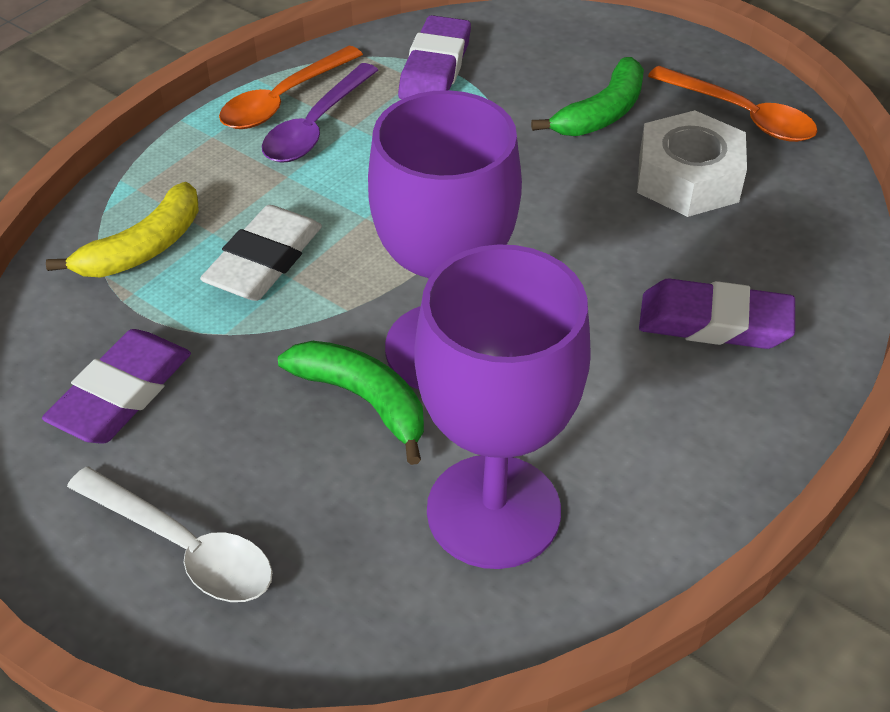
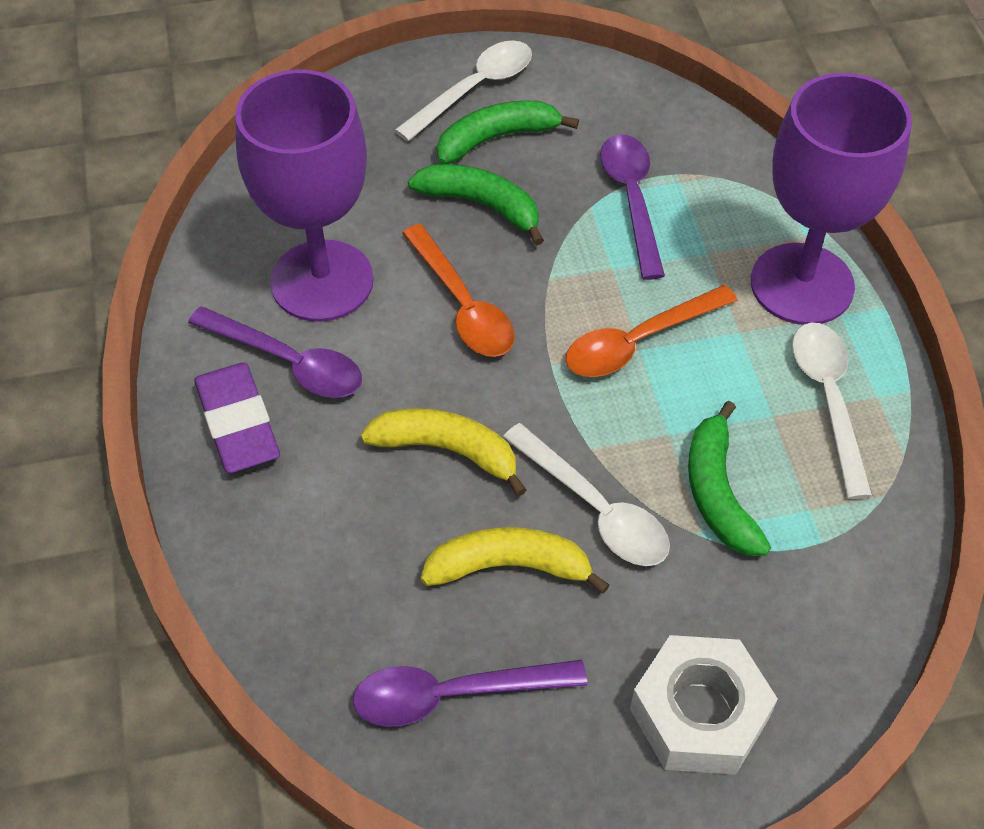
green banana: [278,341,424,465] [531,57,644,136] = 2 -> [408,164,544,246] [437,101,579,164] [688,401,771,556] = 3
purple eraser: [42,329,191,444] [398,15,471,99] [639,279,795,349] = 3 -> [194,363,280,473] = 1
purple spoon: [262,63,378,163] = 1 -> [188,306,362,398] [353,660,587,727] [600,134,665,280] = 3
white eraser: [200,205,322,301] = 1 -> none = 0
white spoon: [67,467,273,602] = 1 -> [395,40,532,141] [503,423,670,566] [792,323,873,499] = 3
yellow banana: [46,182,199,278] = 1 -> [361,408,526,497] [421,527,610,594] = 2

